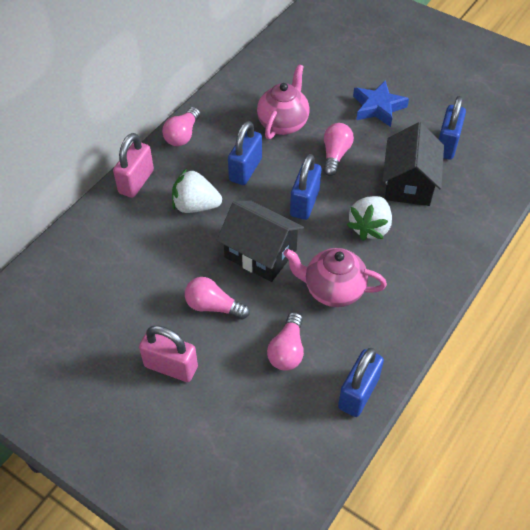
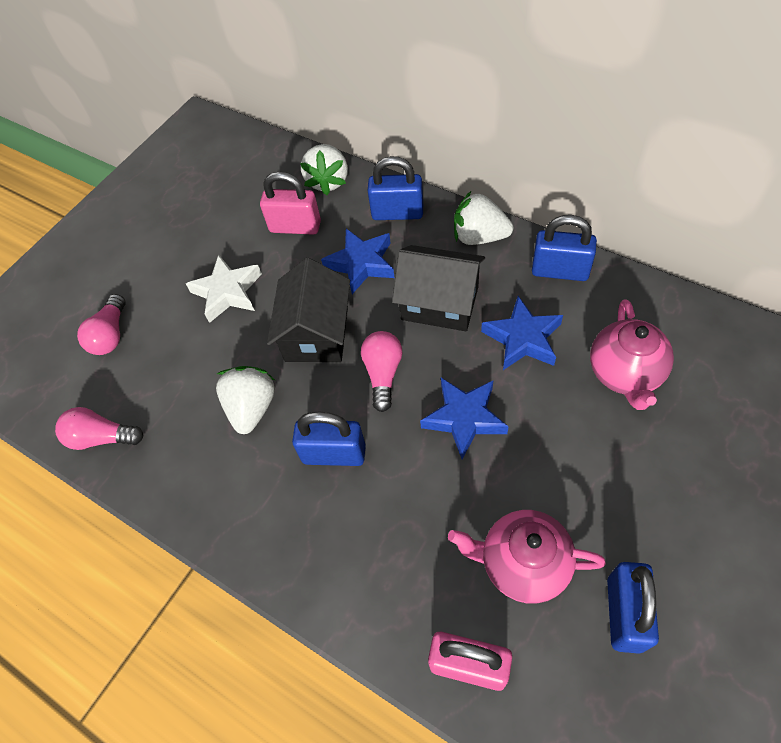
blue star: [353,80,409,127] = 1 -> [321,229,394,294] [420,378,509,459] [481,296,563,370] = 3
pink light bulb: [162,107,200,146] [185,277,250,319] [267,312,304,371] [323,123,354,176] = 4 -> [55,407,143,450] [77,294,126,355] [361,331,402,412] = 3
white star: none = 0 -> [186,254,262,323] = 1
white strawberry: [172,168,222,213] [347,196,392,241] = 2 -> [216,366,275,434] [300,144,348,195] [454,191,513,245] = 3

